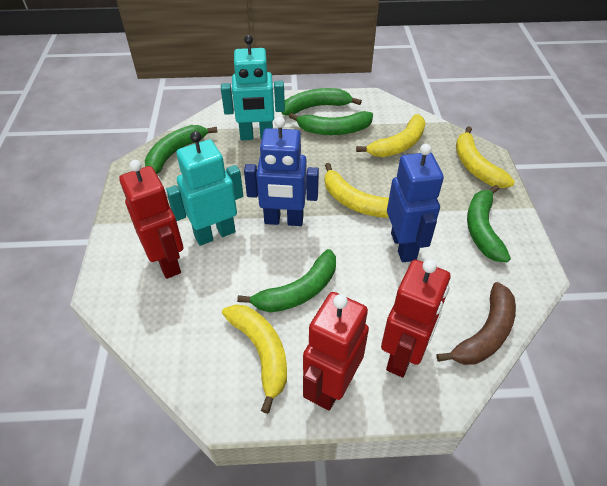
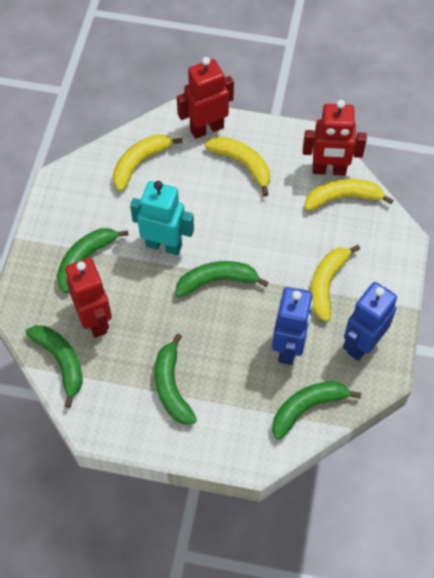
brown banana: [436,282,516,365] = 1 -> none = 0
turquoise robot: [166,131,243,246] [221,35,285,140] = 2 -> [130,181,194,255] = 1

